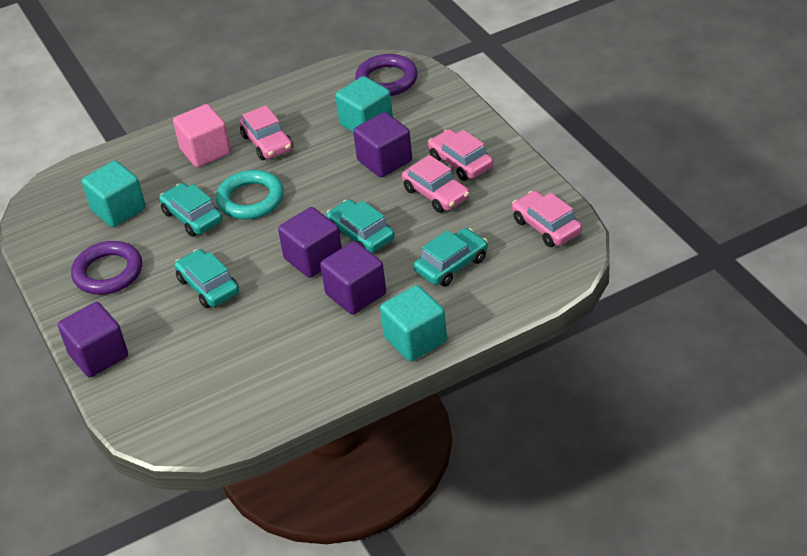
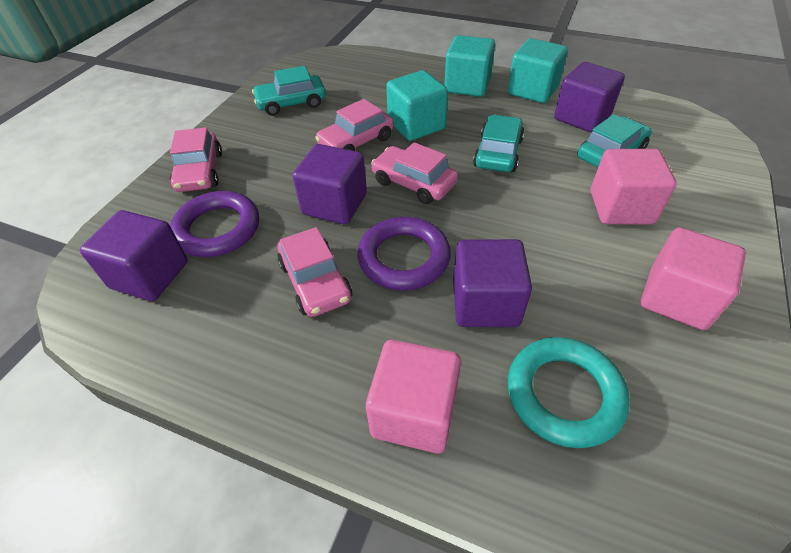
pink cube: [173,104,231,167] = 1 -> [366,340,461,453] [591,149,677,225] [641,227,746,330] = 3
turquoise car: [159,183,223,237] [174,249,239,308] [326,199,395,253] [413,228,488,287] = 4 -> [252,66,326,116] [473,115,524,172] [577,114,652,168] = 3

